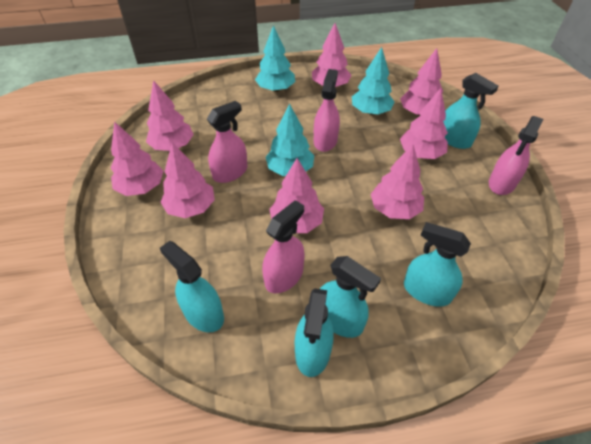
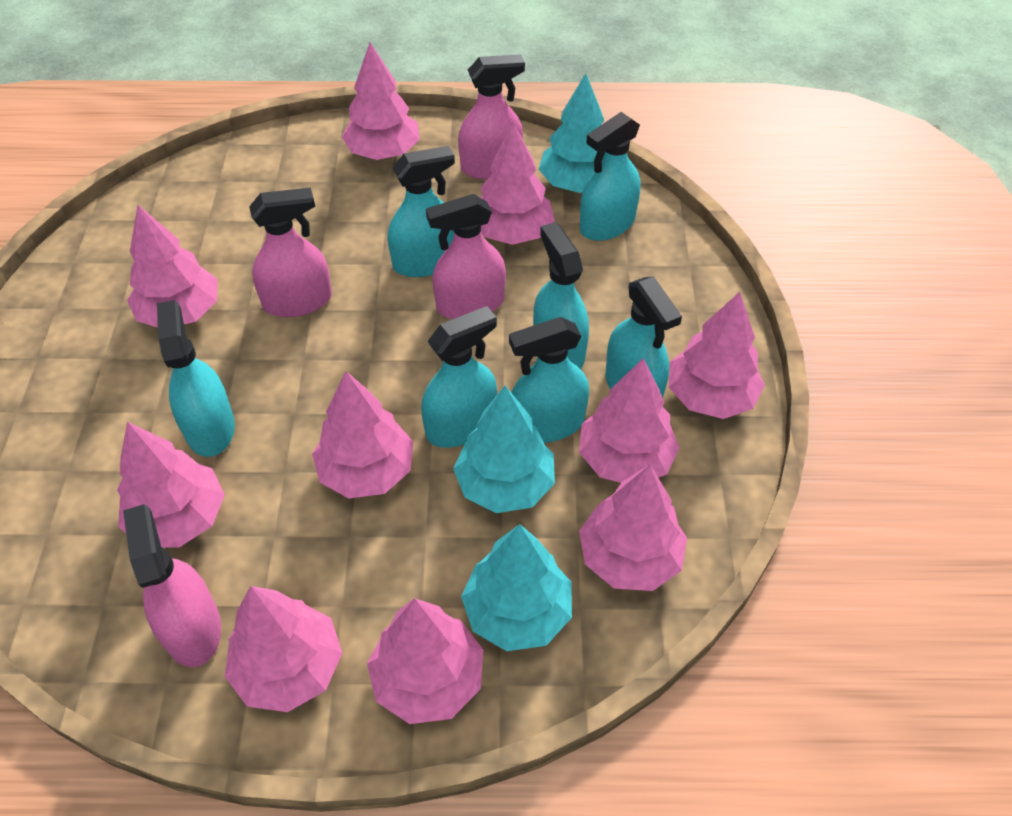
pink tree: [110,121,163,196] [146,80,194,151] [161,143,215,218] [270,158,324,233] [312,23,352,87] [371,144,424,219] [400,48,443,116] [400,88,448,159] = 8 -> [117,422,225,548] [127,205,218,328] [224,586,342,712] [312,371,413,499] [342,42,420,160] [367,598,483,724] [480,123,555,245] [579,358,680,483] [579,464,687,591] [669,292,765,419] = 10
turquoise spray bottle: [160,241,224,332] [295,288,334,377] [320,256,381,338] [404,222,471,307] [443,73,499,149] = 5 -> [157,300,235,457] [388,146,455,277] [421,306,497,448] [509,317,589,443] [533,222,589,369] [580,112,640,241] [605,276,682,398] = 7

